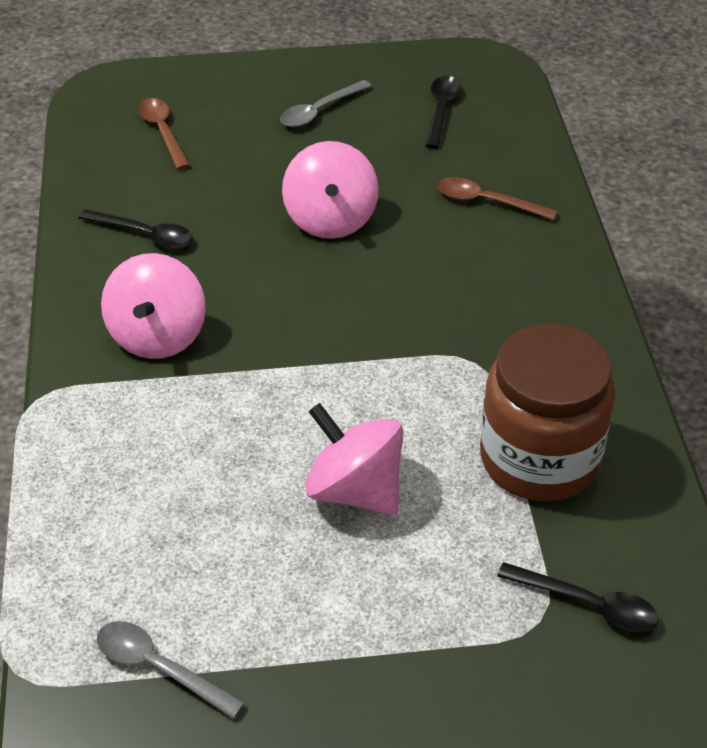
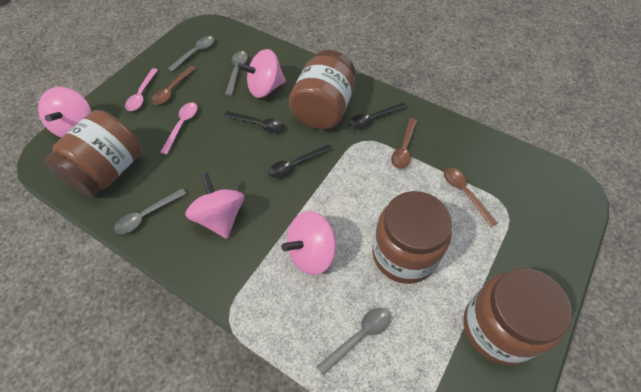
brown jar: [480,324,615,501] = 1 -> [44,110,142,197] [289,50,356,129] [372,191,452,284] [463,268,572,365] = 4
brown spoon: [138,98,190,170] [437,177,557,220] = 2 -> [152,66,196,105] [391,118,417,169] [444,168,498,227] = 3
grey spoon: [97,621,245,719] [280,80,371,127] = 2 -> [114,188,187,234] [168,36,214,72] [225,51,248,96] [316,308,390,376] = 4
pink spinning top: [101,253,206,359] [282,141,379,239] [305,403,403,515] = 3 -> [38,87,92,138] [185,172,244,239] [237,49,286,98] [282,211,336,275] = 4
pink spoon: none = 0 -> [125,68,158,111] [160,102,198,155] = 2

